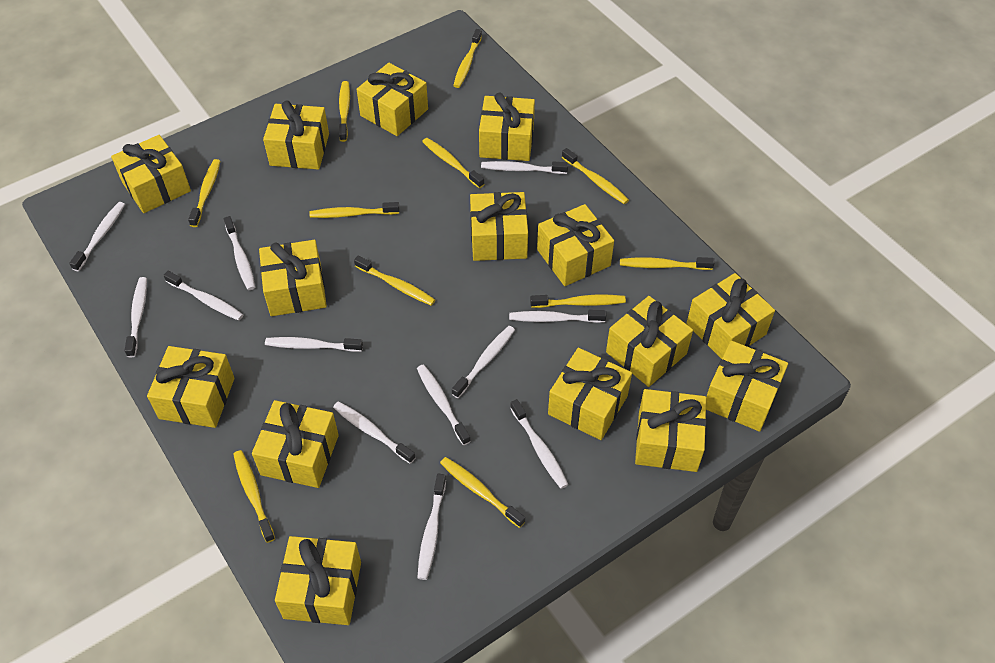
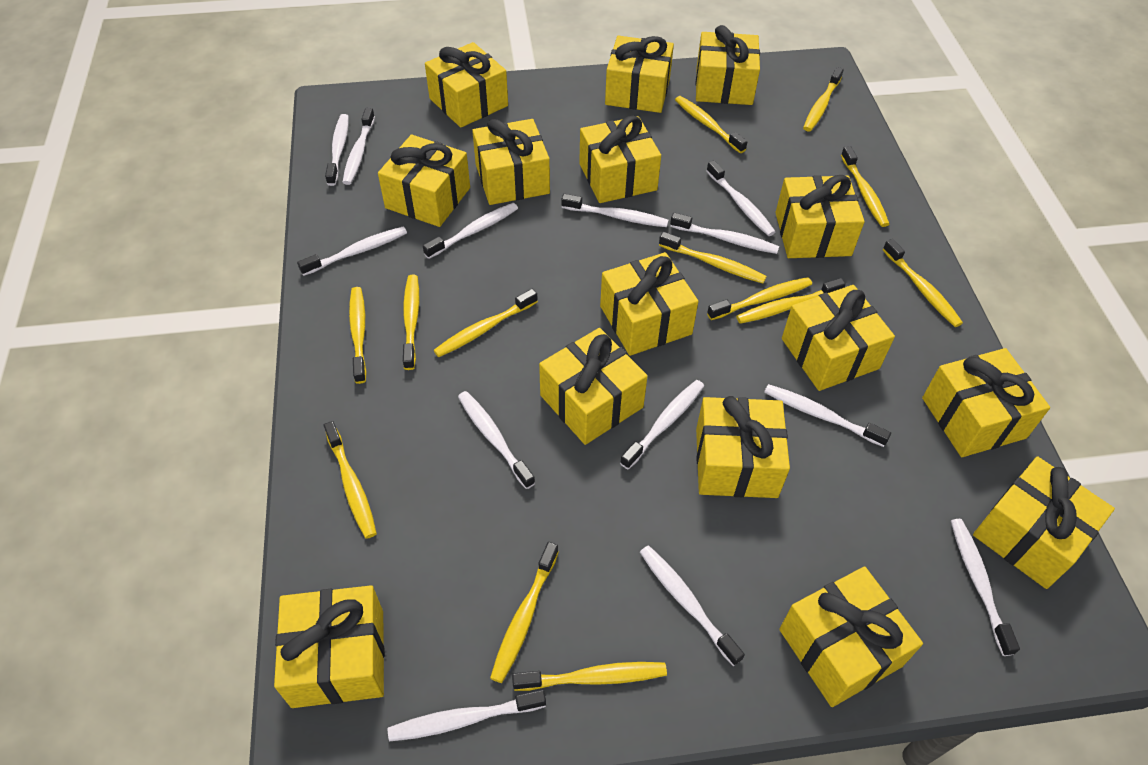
white toothbrush: [69,202,125,271] [125,277,147,358] [164,271,243,321] [224,216,255,290] [265,337,363,352] [333,401,416,464] [417,365,471,445] [417,474,446,580] [452,326,515,398] [481,161,568,174] [509,310,606,323] [510,399,568,489] = 12 -> [297,227,407,276] [325,114,349,186] [342,108,375,185] [388,690,546,741] [423,203,518,259] [458,391,535,489] [561,194,669,227] [620,380,704,469] [640,545,745,666] [670,212,779,254] [707,160,775,236] [764,384,891,447] [951,519,1020,656] = 13
yellow toothbrush: [188,159,220,227] [233,450,275,543] [310,202,400,218] [339,81,350,142] [354,256,435,306] [422,138,484,188] [440,457,525,528] [453,29,482,88] [530,295,626,308] [562,148,629,204] [620,257,715,270] = 11 -> [324,421,377,539] [349,287,367,384] [403,275,419,370] [434,289,538,357] [490,542,559,683] [512,662,667,691] [659,232,767,284] [675,96,747,153] [707,277,812,320] [736,278,846,324] [803,67,844,132] [841,146,889,227] [883,239,963,327] = 13

